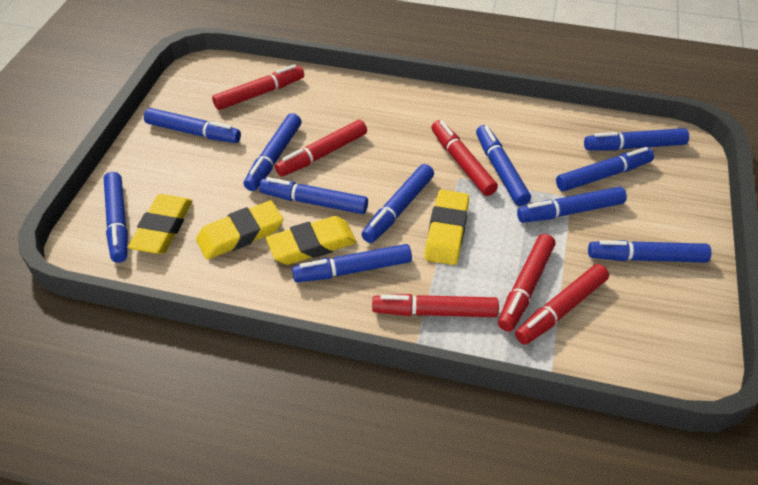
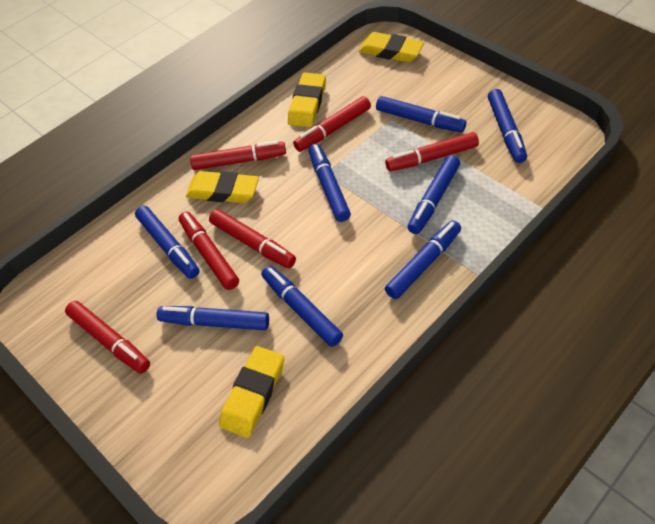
blue marker: [104,172,128,263] [144,108,241,143] [244,113,301,191] [259,177,368,214] [292,244,412,282] [361,164,434,243] [476,125,531,206] [517,187,627,223] [556,147,654,192] [584,128,689,151] [588,240,712,263] = 11 -> [135,206,200,279] [156,306,269,330] [261,266,343,347] [309,144,351,222] [376,96,466,132] [385,220,461,299] [407,155,460,234] [488,89,527,163] = 8

